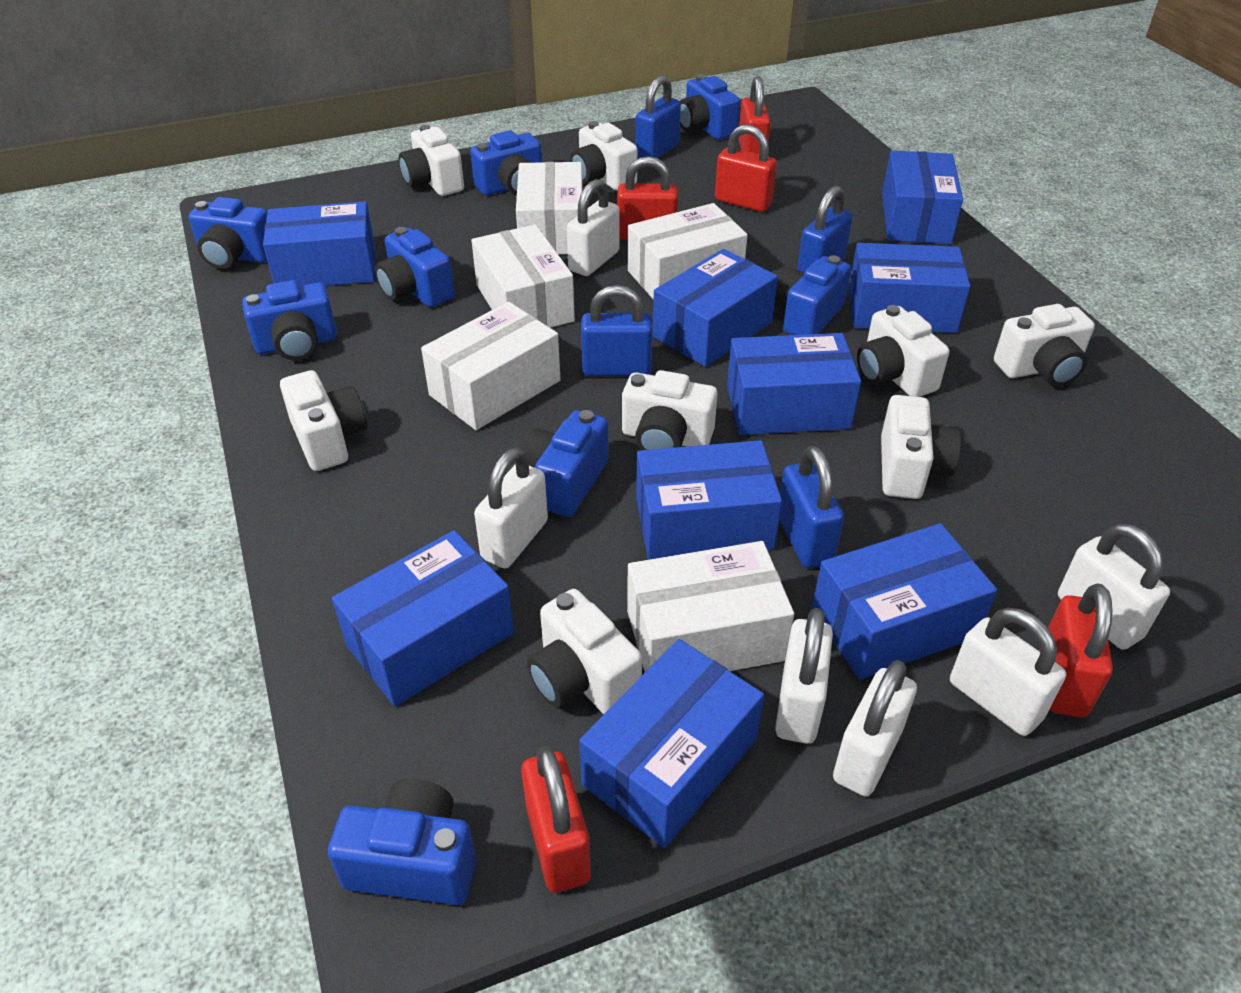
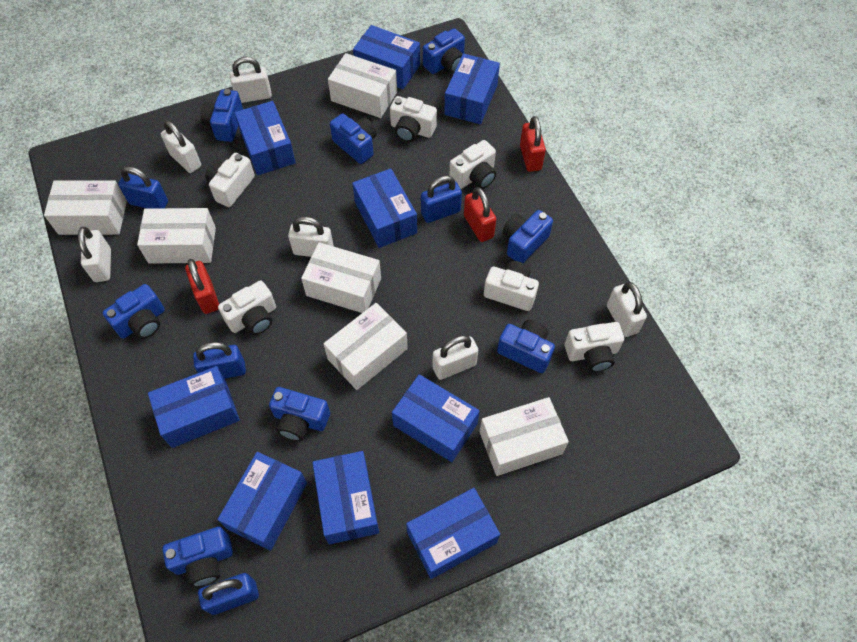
red padlock: [521,747,591,893] [617,156,678,240] [715,125,777,212] [738,76,770,154] [1048,584,1113,717] = 5 -> [185,259,219,314] [464,187,496,242] [520,116,546,172] = 3
white box: [421,302,561,430] [471,224,575,328] [516,162,582,254] [627,541,794,672] [628,203,748,300] = 5 -> [44,180,127,235] [137,208,216,264] [301,242,381,313] [323,303,408,390] [328,53,397,118] [480,397,569,476] = 6
white camera: [280,370,367,471] [399,125,464,196] [527,589,642,714] [570,121,637,191] [622,370,718,450] [857,305,949,397] [881,395,961,499] [994,304,1095,386] = 8 -> [205,153,255,207] [218,281,276,335] [390,96,437,142] [449,140,496,189] [484,261,539,311] [565,322,624,372] = 6

